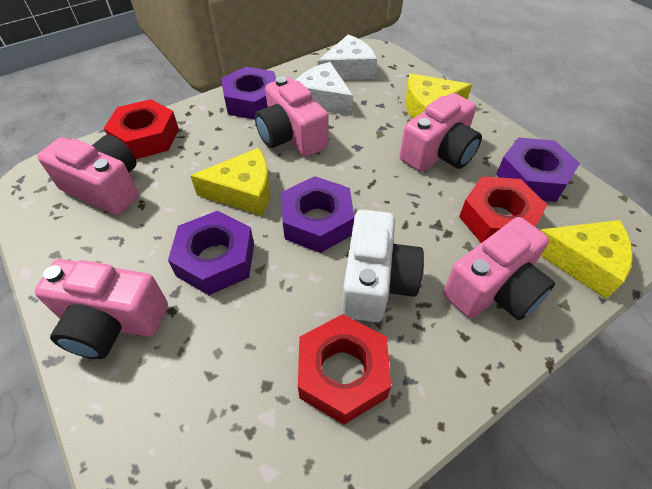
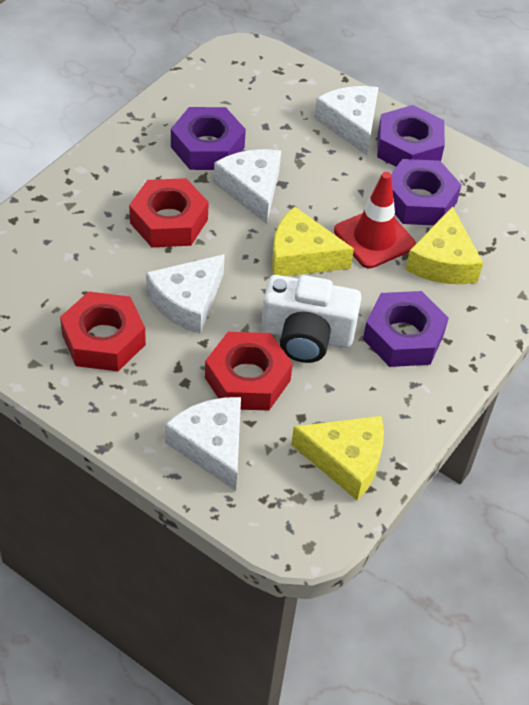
pink camera: [34,259,168,359] [37,135,139,215] [255,76,329,157] [400,93,482,172] [443,217,555,320] = 5 -> none = 0
red traffic cone: none = 0 -> [334,172,416,269] = 1
white cheese: [295,62,353,116] [318,35,377,80] = 2 -> [146,254,225,334] [165,397,241,491] [214,149,281,224] [314,86,379,155] = 4

